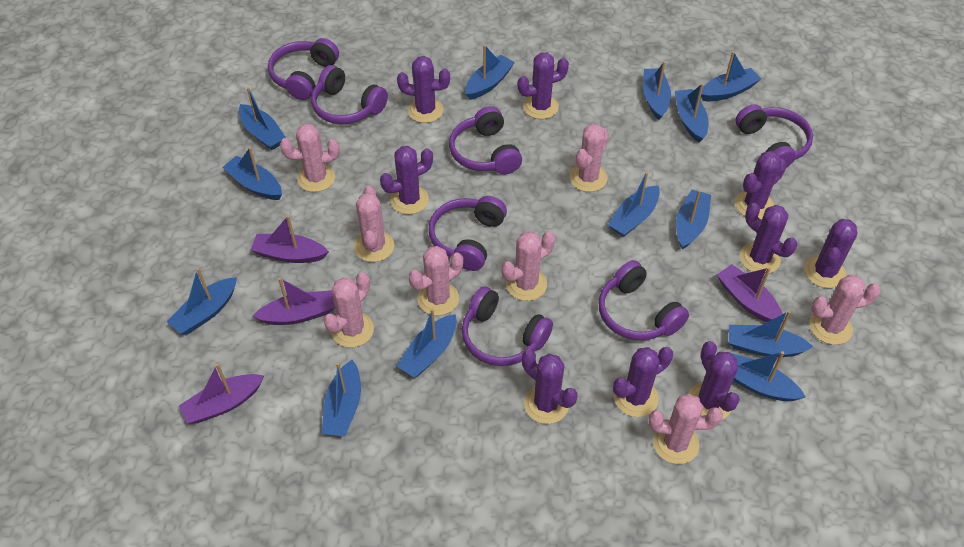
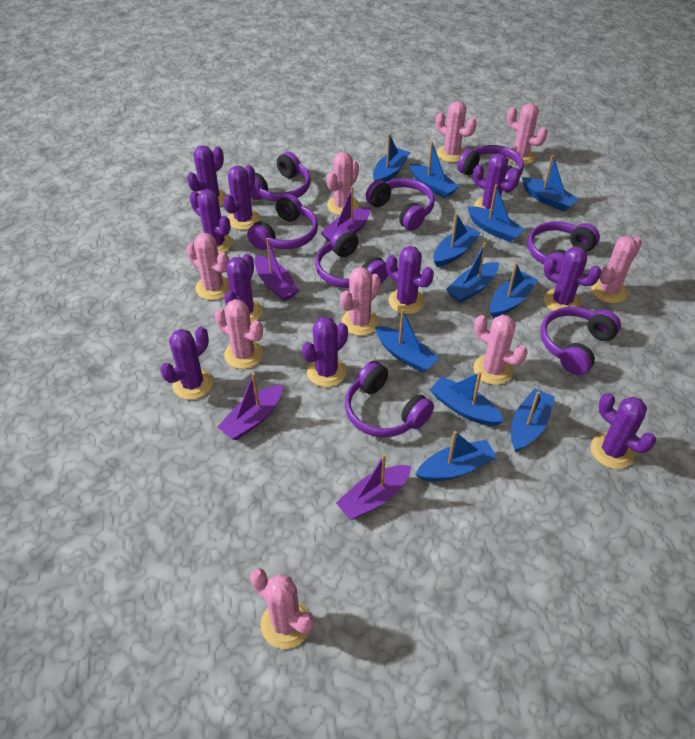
blue boat: [167,268,237,334] [222,147,282,200] [239,87,286,150] [322,360,361,437] [397,309,457,378] [465,45,515,100] [608,172,660,237] [643,61,671,120] [675,83,709,142] [676,189,711,249] [701,51,761,101] [729,311,813,357] [731,351,806,401] = 13 -> [373,133,410,182] [375,309,439,373] [409,142,460,198] [415,431,497,481] [430,371,504,426] [433,213,481,267] [446,242,499,303] [467,184,525,242] [490,262,538,318] [511,388,555,452] [522,155,579,211] = 11
pink cactus: [280,124,340,192] [323,272,374,348] [354,186,394,262] [409,246,463,316] [502,231,555,301] [569,124,609,192] [648,394,723,464] [809,275,881,345] = 8 -> [186,233,230,300] [215,299,263,369] [250,568,314,649] [327,152,359,215] [340,267,381,336] [436,101,477,162] [473,314,528,385] [507,103,548,165] [591,236,642,303] = 9
purple cactus: [380,146,433,214] [397,56,450,123] [517,52,569,119] [522,350,578,424] [613,347,673,417] [688,341,740,420] [735,151,787,219] [740,203,797,274] [804,219,857,288] = 9 -> [160,327,213,400] [187,145,226,206] [189,189,233,254] [223,165,260,230] [224,253,263,323] [302,317,348,387] [386,246,434,314] [473,153,520,210] [544,246,601,311] [591,393,656,469] = 10
purple headphones: [268,38,339,100] [311,65,388,124] [429,196,507,271] [449,106,522,174] [462,286,553,366] [598,260,689,340] [735,104,813,168] = 7 -> [247,194,318,250] [250,152,311,202] [315,228,388,288] [345,361,434,438] [366,178,435,231] [457,145,524,193] [527,221,600,272] [540,307,621,375] = 8

